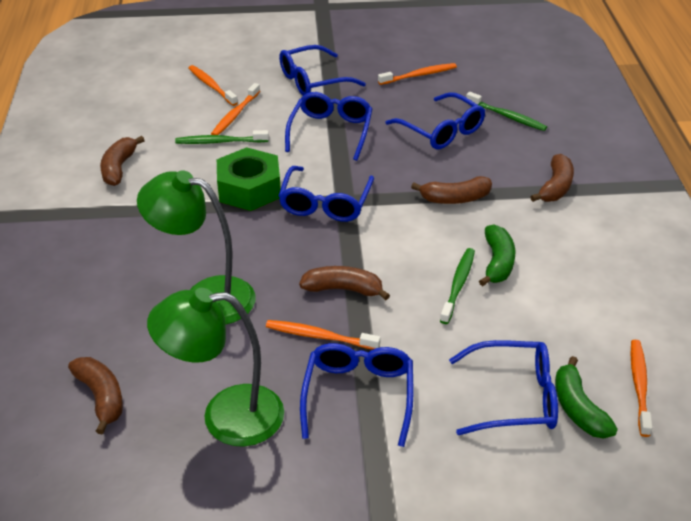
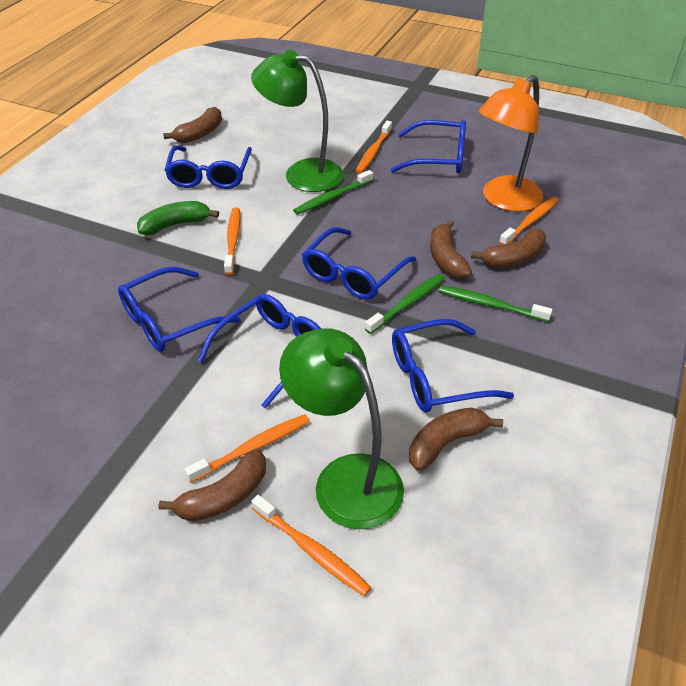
green banana: [479,225,516,286] [555,356,618,439] = 2 -> [137,201,219,235] = 1
green nut: [217,147,281,211] = 1 -> none = 0
orange lamp: none = 0 -> [479,75,543,212] = 1

